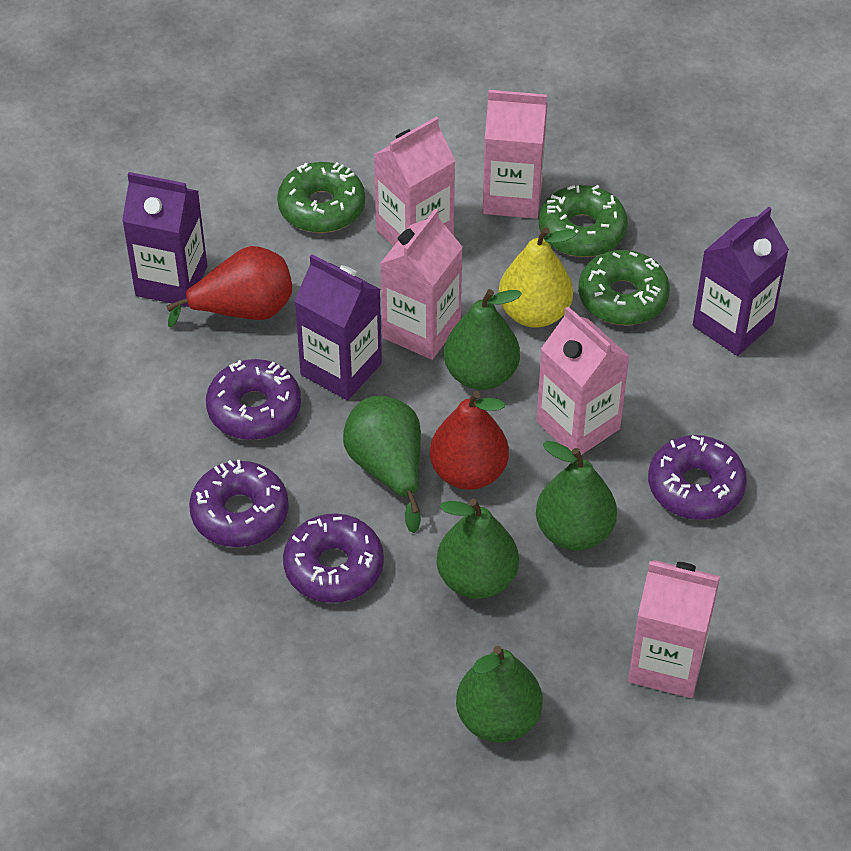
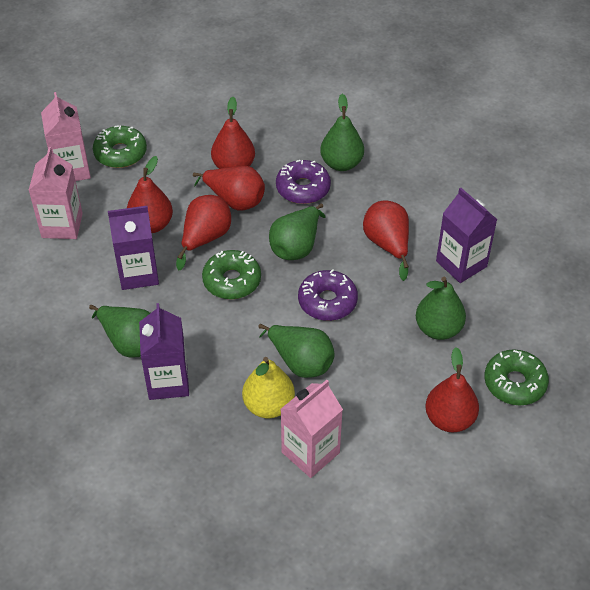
pink carton: [373,117,455,246] [380,209,463,360] [483,90,547,219] [536,307,630,455] [628,560,720,698] = 5 -> [28,147,83,239] [41,92,91,181] [281,380,343,478] = 3
purple donut: [189,460,289,547] [206,359,301,440] [283,514,384,603] [648,435,747,520] = 4 -> [276,160,331,204] [298,269,358,321] = 2
red pear: [166,246,292,328] [430,391,509,490] = 2 -> [127,156,173,233] [176,195,231,270] [193,166,265,211] [211,97,255,169] [363,200,409,281] [425,347,479,432] = 6

